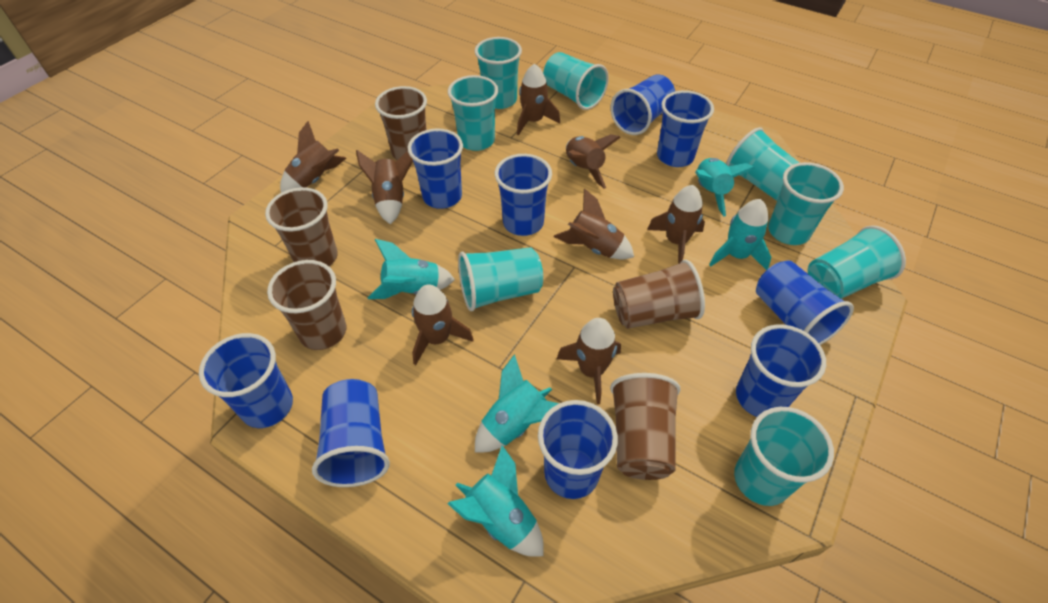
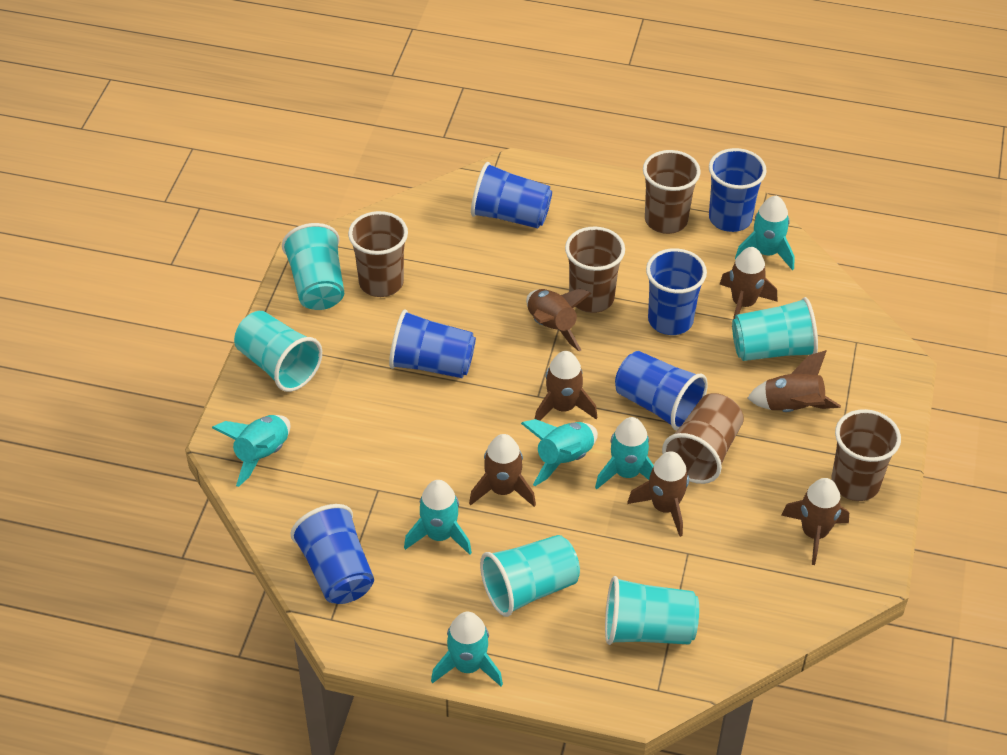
blue cup: [199,333,293,428] [312,379,390,487] [407,129,463,209] [495,154,552,236] [538,400,618,499] [611,74,675,135] [657,90,714,167] [736,324,826,417] [756,260,854,345] = 9 -> [290,504,374,604] [389,309,476,378] [471,162,552,228] [615,351,708,431] [646,248,707,335] [709,148,767,232] = 6
brown rocket: [280,121,346,193] [356,150,412,225] [412,284,474,365] [517,64,560,136] [553,189,634,260] [557,318,621,404] [566,134,621,189] [647,185,705,264] = 8 -> [469,434,536,507] [526,288,592,351] [535,351,597,421] [627,451,689,537] [720,247,777,319] [747,350,841,412] [781,478,849,565] = 7
turquoise cup: [448,75,498,151] [458,247,543,311] [475,37,522,109] [543,52,609,110] [726,127,799,201] [734,407,834,506] [768,162,844,245] [808,225,906,299] = 8 -> [234,311,322,392] [282,223,344,310] [480,535,580,617] [605,576,699,645] [732,297,818,361] = 5
turquoise rocket: [367,239,455,299] [447,445,544,557] [475,354,559,452] [695,158,755,217] [709,199,771,270] = 5 -> [212,415,291,487] [404,480,472,555] [431,612,503,686] [521,419,598,486] [595,417,654,489] [735,196,795,270] = 6

